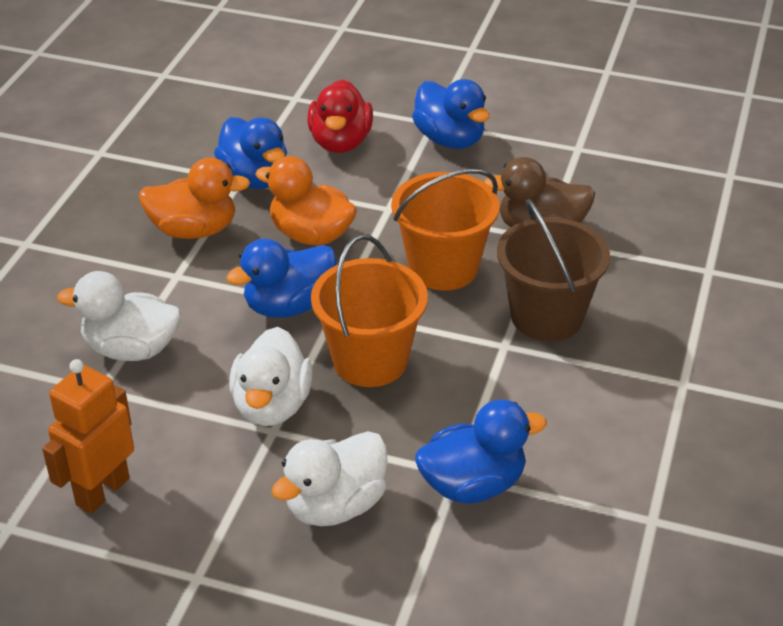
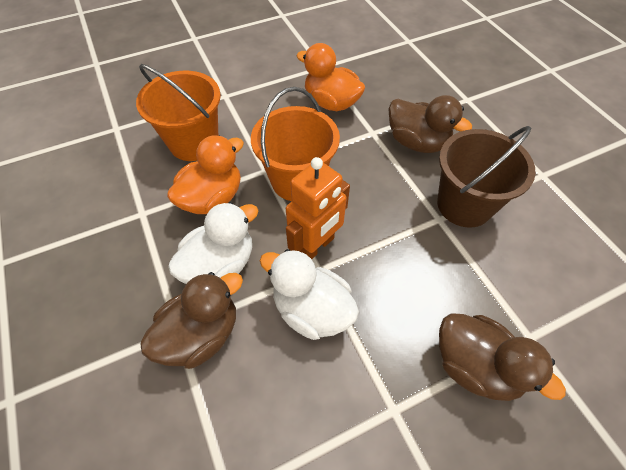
blue duck: [214,117,287,189] [226,238,337,318] [412,79,490,149] [415,400,547,503] = 4 -> none = 0
brown duck: [484,157,595,227] = 1 -> [140,272,243,369] [388,95,472,153] [439,314,566,401] = 3
red duck: [307,79,373,153] = 1 -> none = 0
white duck: [57,271,181,361] [229,327,313,426] [271,431,388,526] = 3 -> [168,202,259,284] [260,249,359,340] = 2

